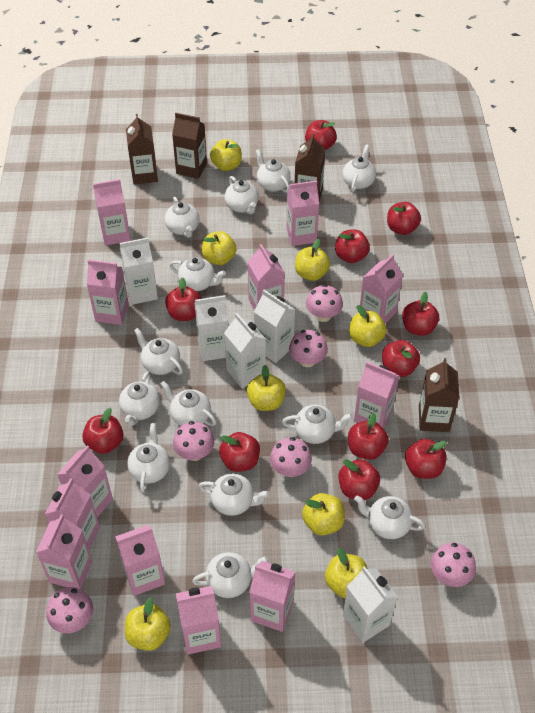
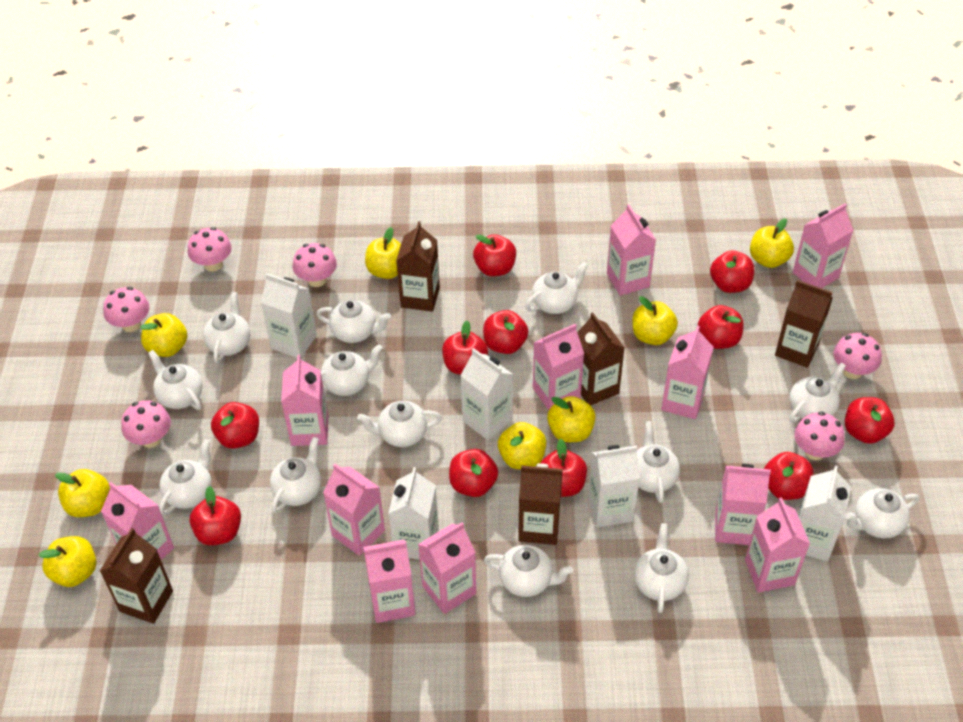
brown carton: [126,114,158,185] [172,113,207,179] [295,134,325,202] [419,358,460,432] = 4 -> [100,528,173,624] [396,221,440,312] [518,463,563,545] [577,312,625,405] [775,280,833,368] = 5
pink carton: [36,514,92,589] [45,478,100,550] [57,445,113,518] [87,260,129,325] [93,179,131,246] [115,525,165,596] [176,586,221,655] [247,244,285,310] [249,561,296,632] [286,181,319,246] [354,362,399,429] [360,254,403,324] = 12 -> [101,482,174,560] [281,355,328,446] [323,464,385,556] [363,540,416,623] [418,522,476,614] [533,324,584,410] [607,204,656,296] [661,326,714,419] [715,464,771,545] [745,497,810,593] [793,203,854,288] = 11

